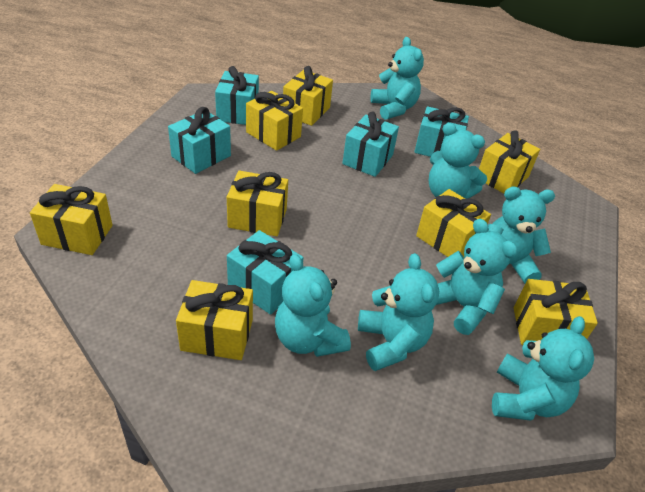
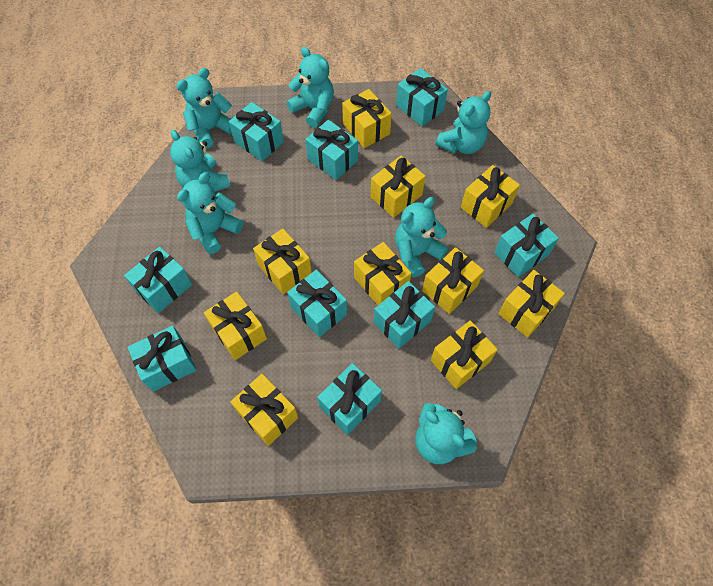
turquoise gift: [168,107,231,174] [215,66,259,125] [227,230,303,315] [342,112,399,177] [414,106,469,157] = 5 -> [124,247,192,313] [128,326,197,392] [229,102,284,161] [287,270,347,337] [305,120,358,180] [317,363,382,435] [374,281,435,349] [396,68,448,127] [494,214,559,277] = 9
yellow gift: [30,184,113,255] [176,280,253,360] [227,171,288,236] [246,91,303,151] [283,66,333,126] [416,189,491,257] [479,130,540,193] [514,279,598,345] = 8 -> [204,292,267,360] [230,374,298,446] [253,228,312,294] [342,89,392,148] [354,242,411,305] [371,156,426,218] [422,247,484,314] [431,320,498,389] [461,165,520,228] [498,270,565,338] = 10

